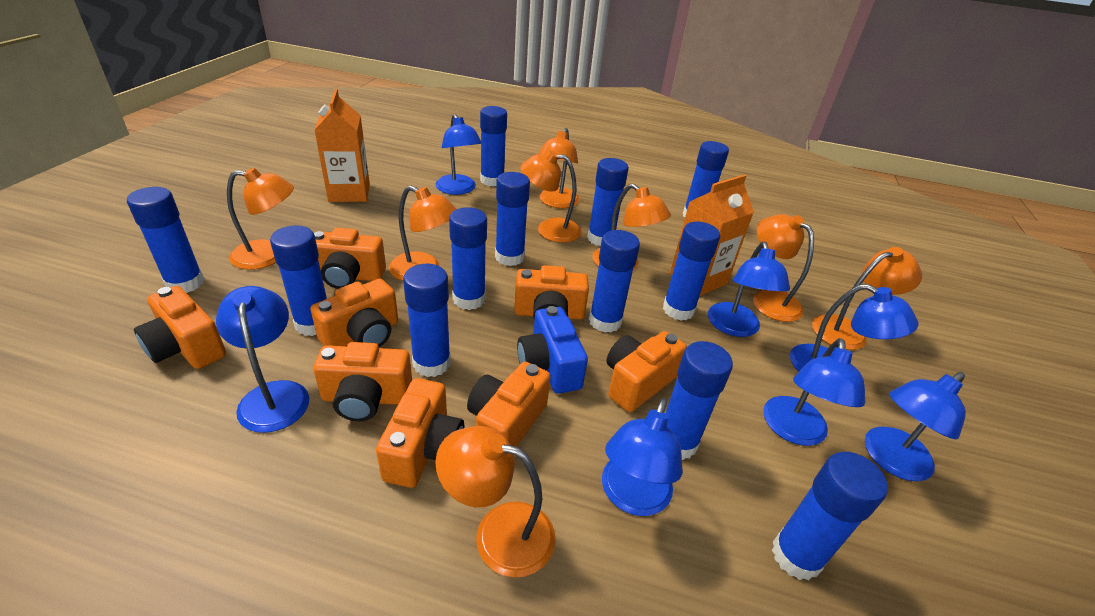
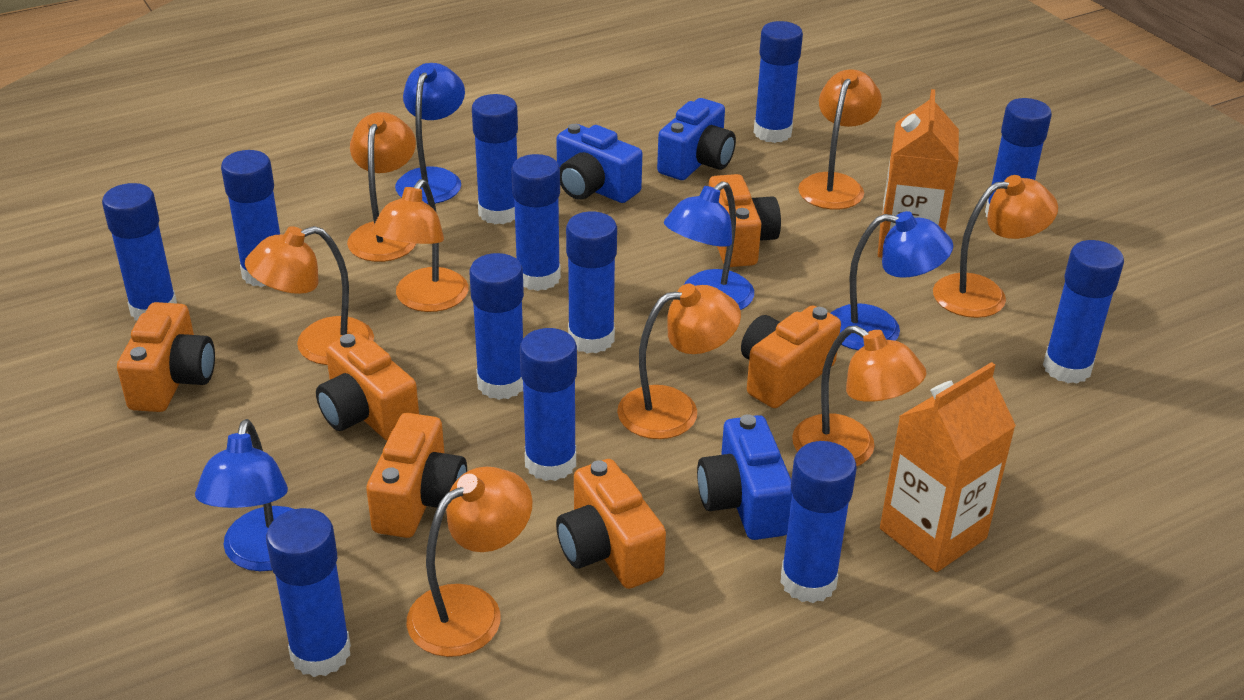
blue camera: [517,306,588,394] = 1 -> [556,124,642,203] [657,98,736,180] [697,414,792,540] = 3
blue lamp: [216,286,309,433] [435,114,482,195] [602,398,682,516] [708,242,790,337] [763,338,865,446] [790,284,918,371] [865,372,966,481] = 7 -> [195,419,293,571] [395,63,465,204] [664,181,754,310] [830,211,953,350] = 4
orange camera: [134,286,226,369] [310,279,398,347] [313,342,412,421] [314,228,386,289] [376,378,464,488] [467,362,551,447] [514,265,589,320] [607,331,687,412] = 8 -> [117,302,215,412] [316,332,419,441] [366,413,467,538] [556,459,666,589] [709,174,781,267] [741,305,841,408] = 6

